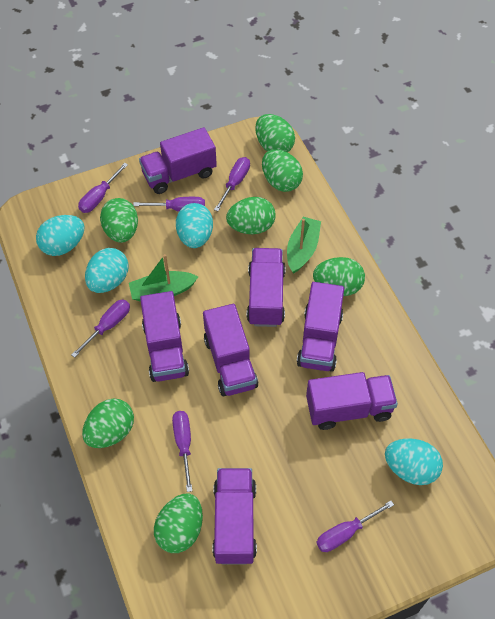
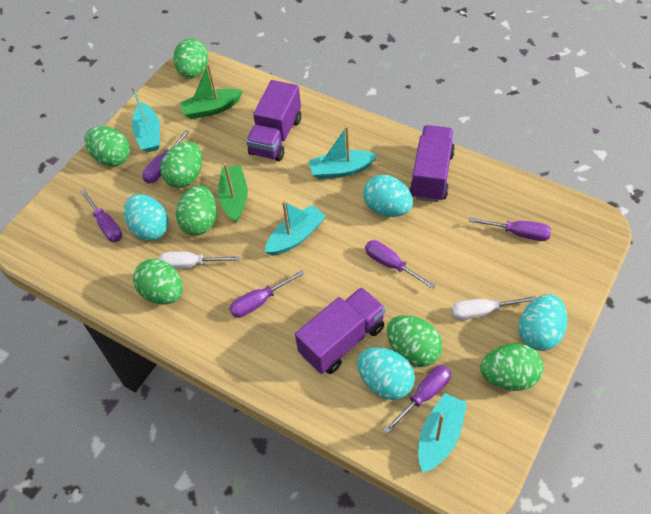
purple truck: [139,127,217,194] [140,291,189,382] [203,304,258,396] [212,468,257,564] [247,248,286,327] [297,282,344,372] [306,372,398,430] = 7 -> [246,80,301,161] [295,287,386,374] [410,125,455,202] = 3
turquoise boat: none = 0 -> [132,87,160,152] [265,201,326,256] [309,126,377,179] [418,393,467,473] = 4
white screwdriver: none = 0 -> [158,252,239,269] [451,296,536,320] = 2

